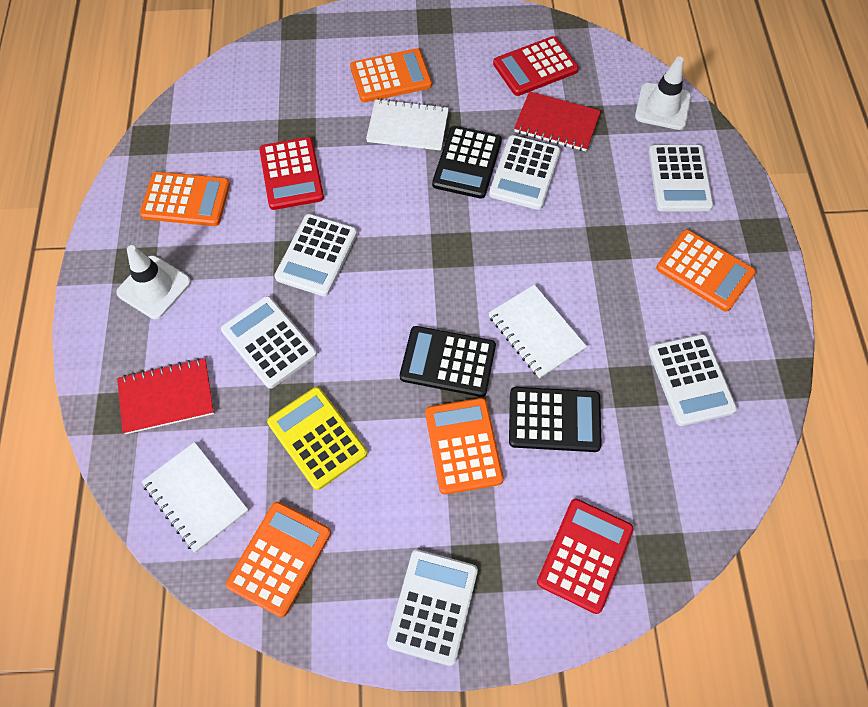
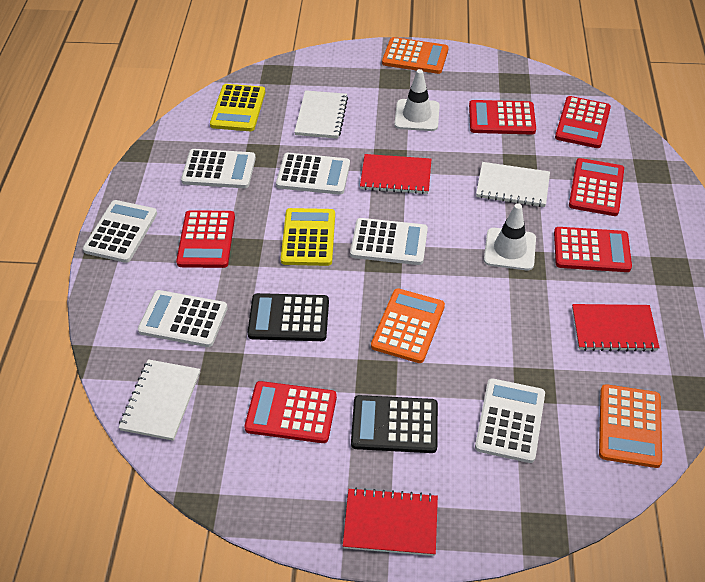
black calculator: [400,326,496,397] [432,126,502,199] [509,387,602,452] = 3 -> [247,293,329,341] [351,395,438,453] = 2
orange calculator: [140,172,230,226] [226,502,331,617] [350,48,432,102] [425,398,504,495] [656,230,756,312] = 5 -> [371,288,445,363] [382,37,449,74] [599,384,662,468] = 3
red calculator: [259,137,324,210] [493,36,579,96] [537,499,634,614] = 3 -> [176,210,235,268] [244,381,337,443] [469,100,536,135] [554,227,632,272] [555,96,611,148] [569,158,624,216] = 6
red notebook: [117,358,214,434] [514,91,601,151] = 2 -> [343,487,438,556] [360,154,431,194] [572,304,660,352] = 3
yellow calculator: [267,387,367,490] = 1 -> [210,84,265,131] [281,208,335,266] = 2

